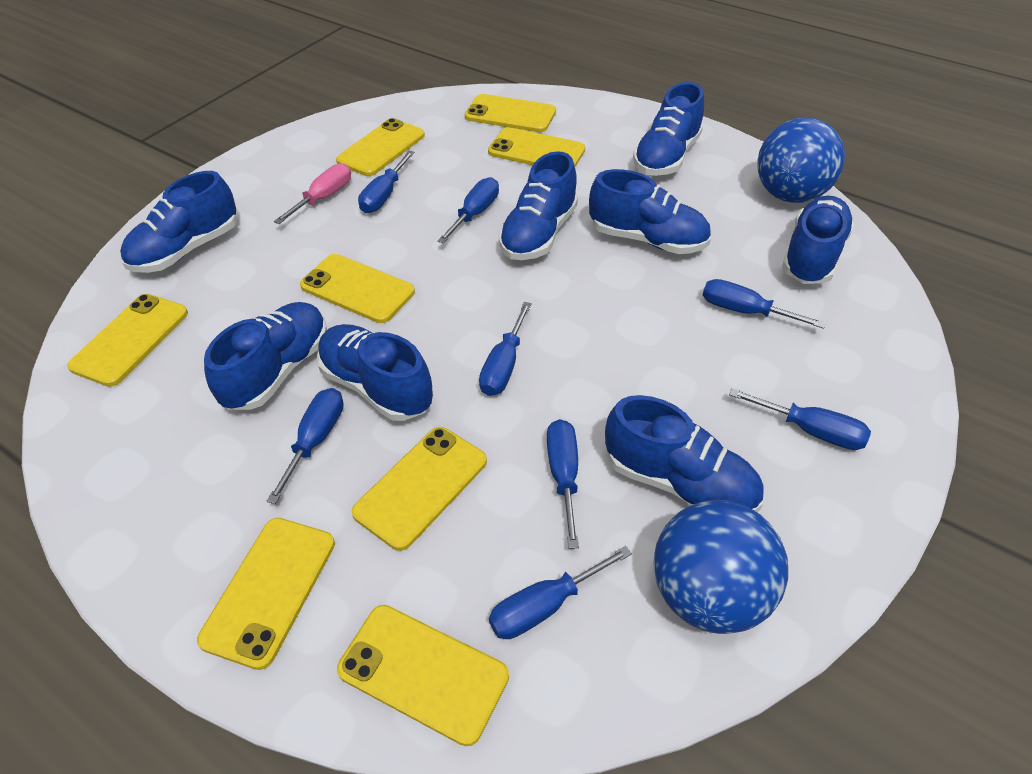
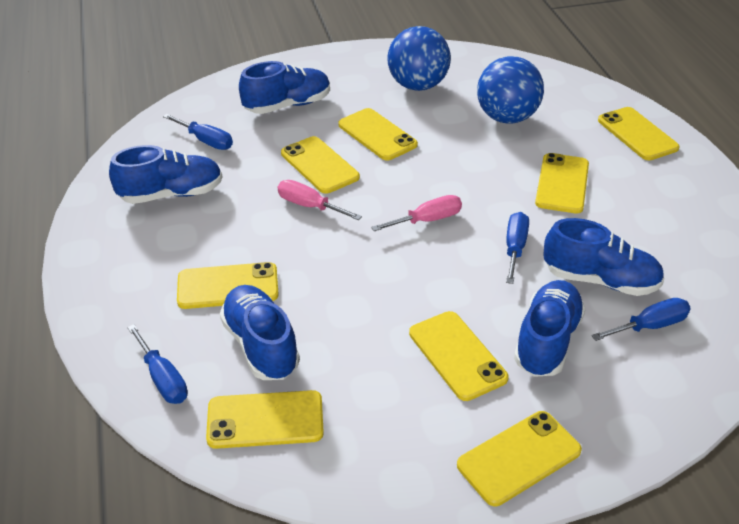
blue screwdriver: [267,388,344,504] [358,151,415,213] [437,177,499,244] [479,302,532,396] [489,546,632,639] [547,419,579,549] [703,279,826,329] [729,388,871,450] = 8 -> [127,324,188,404] [163,114,233,150] [506,212,529,284] [592,298,691,341] = 4
blue shoe: [120,171,237,273] [204,302,327,410] [317,324,433,421] [499,151,578,260] [589,169,711,254] [605,395,764,512] [633,82,704,176] [782,195,854,284] = 8 -> [109,145,222,204] [220,285,300,380] [239,61,330,114] [514,280,586,377] [543,218,664,296] = 5
pink screwdriver: [274,163,351,224] = 1 -> [278,180,362,220] [371,195,462,231] = 2

